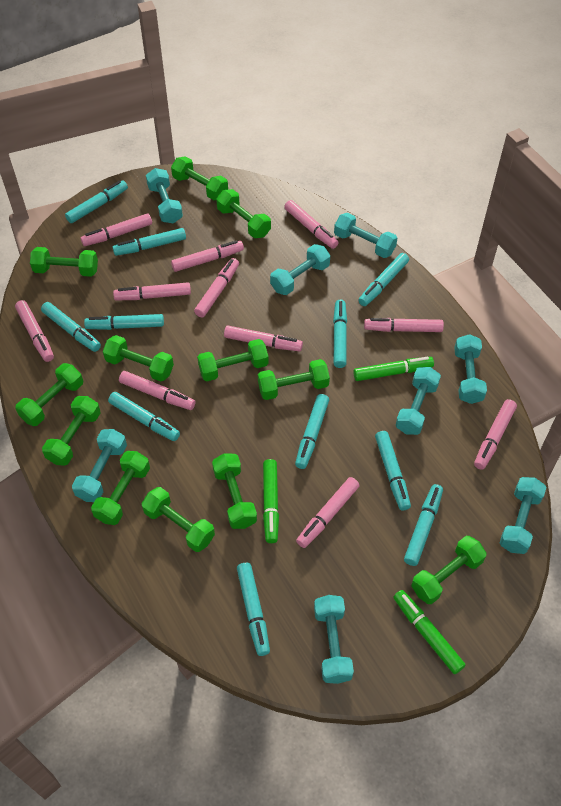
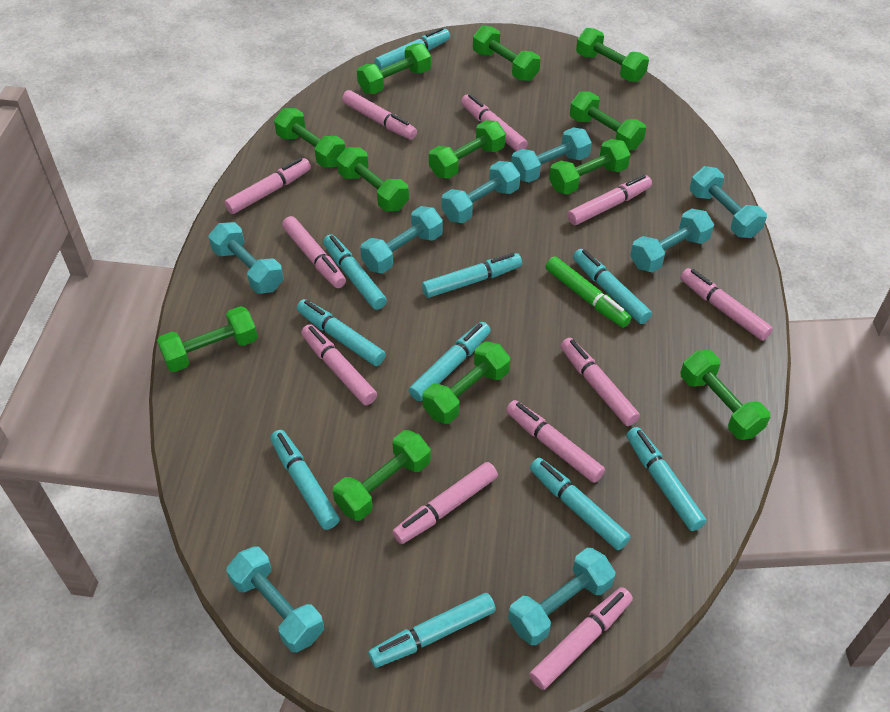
green marker: [263,459,279,543] [353,357,434,381] [393,590,465,674] = 3 -> [545,256,631,328] = 1
turquoise marker: [41,302,101,352] [65,180,128,223] [84,314,164,330] [108,392,180,441] [113,228,186,256] [237,563,270,656] [295,394,329,469] [333,300,347,368] [358,253,409,306] [375,431,411,511] [404,484,443,566] = 11 -> [271,430,339,530] [297,299,386,366] [323,234,387,310] [368,593,496,668] [374,27,450,70] [409,322,491,401] [422,253,522,298] [530,458,630,550] [573,249,652,324] [626,427,706,531] = 10

